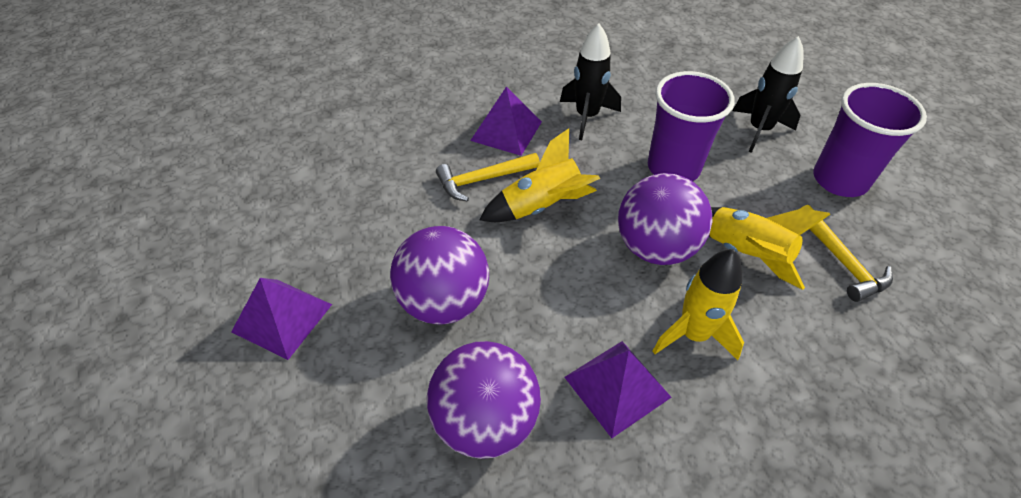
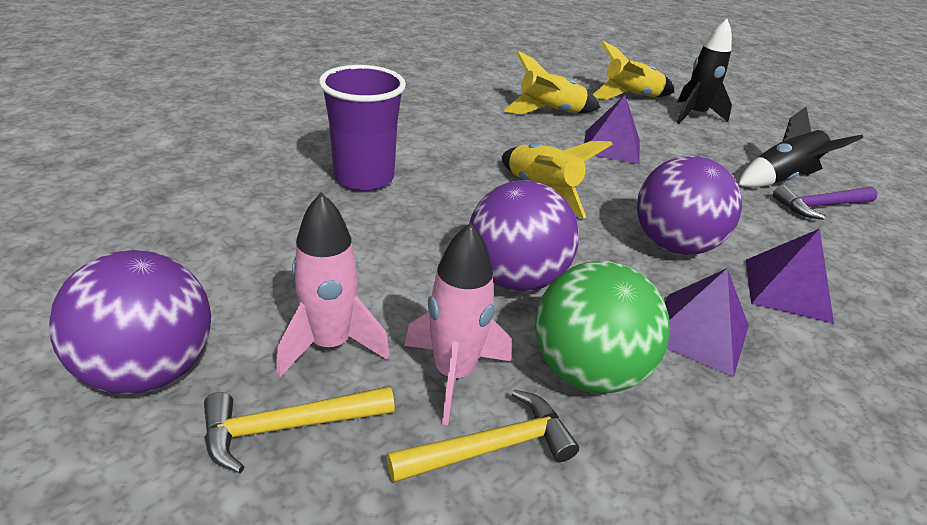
green ball: none = 0 -> [535,261,670,393] = 1
pink rocket: none = 0 -> [276,193,390,378] [405,223,511,425] = 2
purple cup: [648,71,735,181] [813,83,927,197] = 2 -> [319,65,406,191] = 1
purple hammer: none = 0 -> [773,185,878,220] = 1

